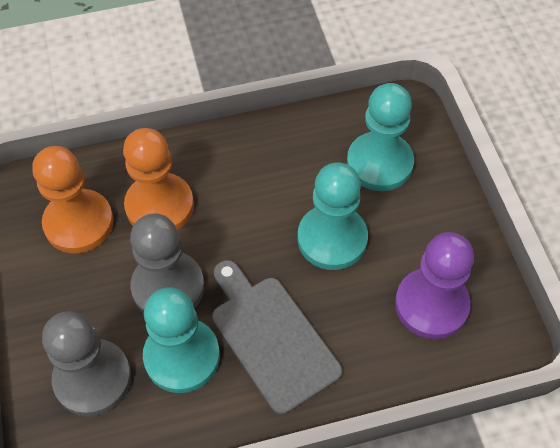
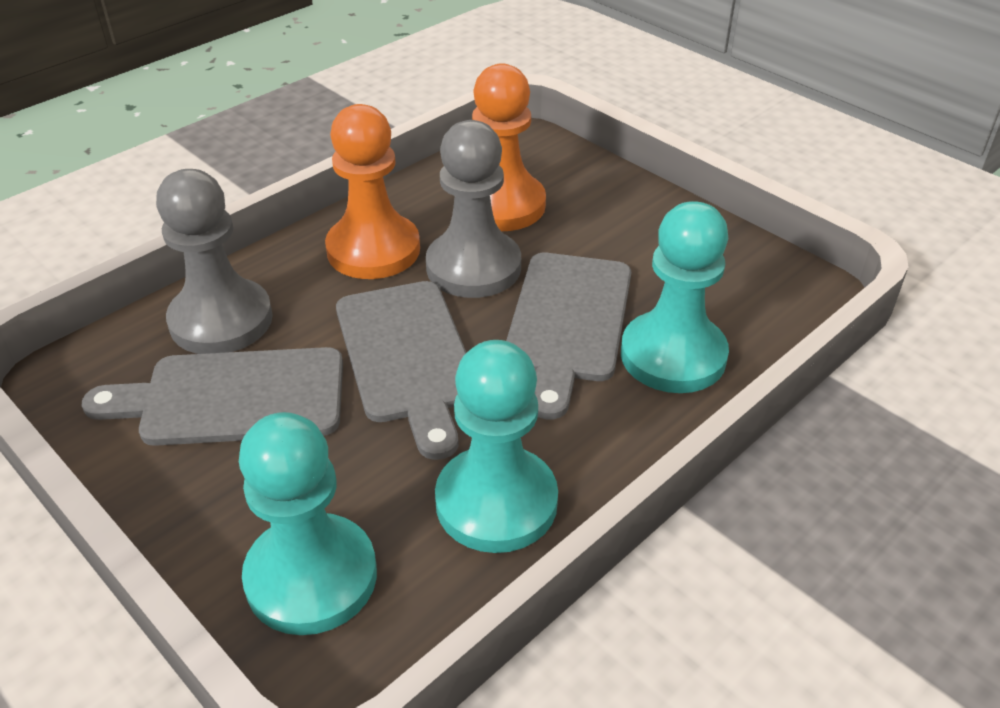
grey cutting board: [213,260,342,415] = 1 -> [82,347,343,446] [336,281,466,460] [506,253,631,419] = 3
purple pawn: [395,232,474,339] = 1 -> none = 0

